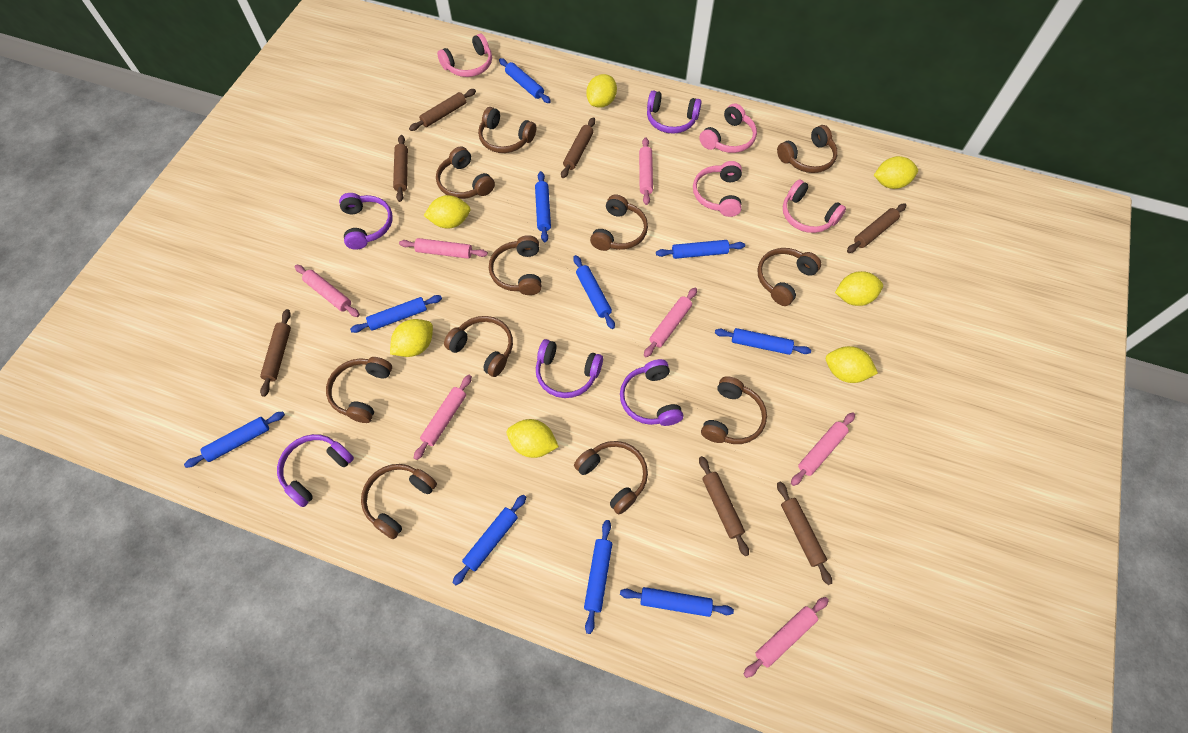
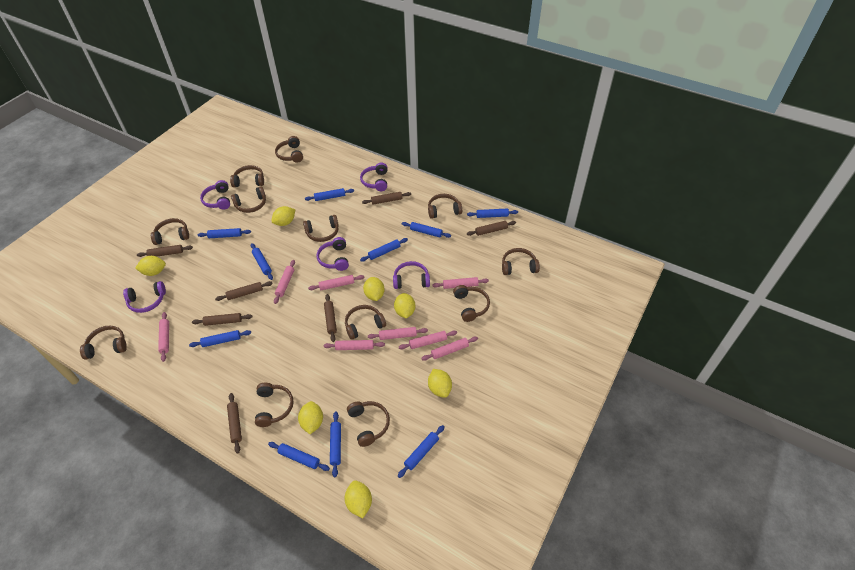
brown headphones: [326,357,392,423] [361,464,437,539] [436,146,495,199] [444,316,513,377] [478,107,536,153] [489,235,542,295] [574,441,648,514] [590,195,648,251] [701,376,767,444] [757,248,821,306] [777,125,838,173] = 11 -> [80,326,127,360] [151,218,189,245] [230,165,264,187] [231,186,266,213] [255,383,294,427] [275,136,303,163] [303,215,339,242] [345,305,386,340] [347,401,390,447] [428,194,462,219] [453,285,490,322] [502,248,540,275] = 12
pink headphones: [437,34,492,77] [693,161,742,217] [699,103,757,153] [783,179,846,233] = 4 -> none = 0
pink rolling pin: [295,265,360,317] [399,238,488,259] [414,375,472,460] [639,137,653,205] [644,288,697,357] [744,597,829,678] [791,412,855,486] = 7 -> [158,312,169,362] [274,260,295,304] [308,275,364,290] [324,340,385,350] [368,327,428,340] [399,331,457,349] [421,337,478,361] [432,277,489,289] = 8

